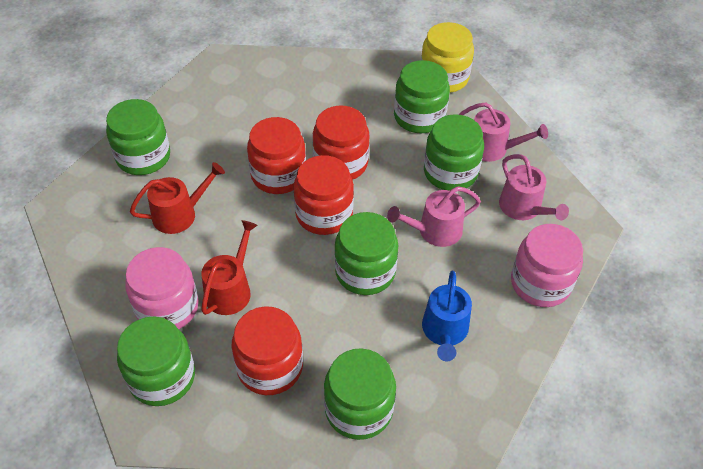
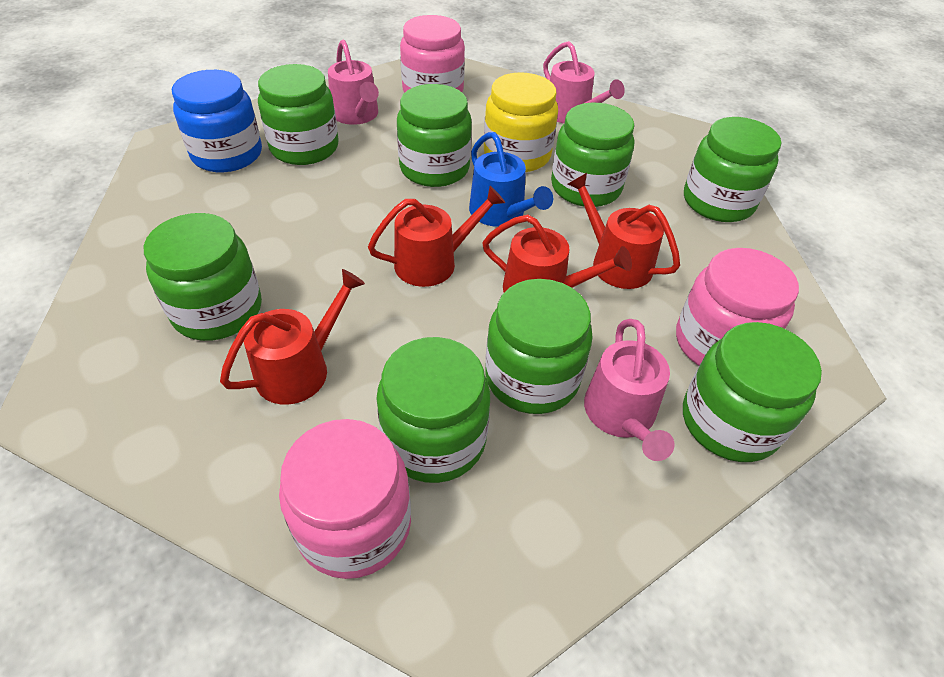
blue jar: none = 0 -> [172,70,262,172] = 1
green jar: [106,99,170,175] [117,316,195,406] [324,348,396,440] [334,212,399,295] [394,60,450,133] [424,114,484,191] = 6 -> [144,213,262,341] [258,64,339,165] [376,337,490,483] [397,84,472,187] [485,279,593,414] [551,102,635,207] [683,322,822,462] [684,117,781,222] = 8
pink jar: [125,247,199,329] [511,224,583,307] = 2 -> [279,419,411,579] [400,15,465,93] [676,248,799,366] = 3
red jar: [232,306,303,395] [247,117,306,194] [293,155,354,235] [313,106,370,180] = 4 -> none = 0
red watering can: [130,162,225,234] [201,220,258,315] = 2 -> [220,269,365,405] [368,186,505,287] [482,215,632,293] [568,173,680,289] = 4

